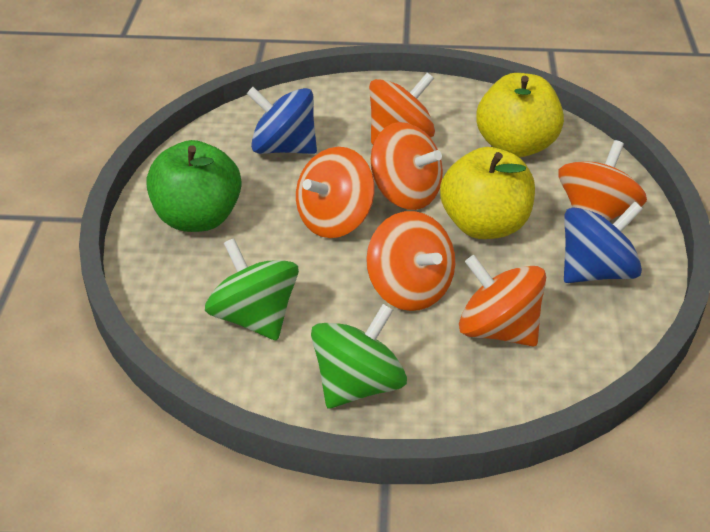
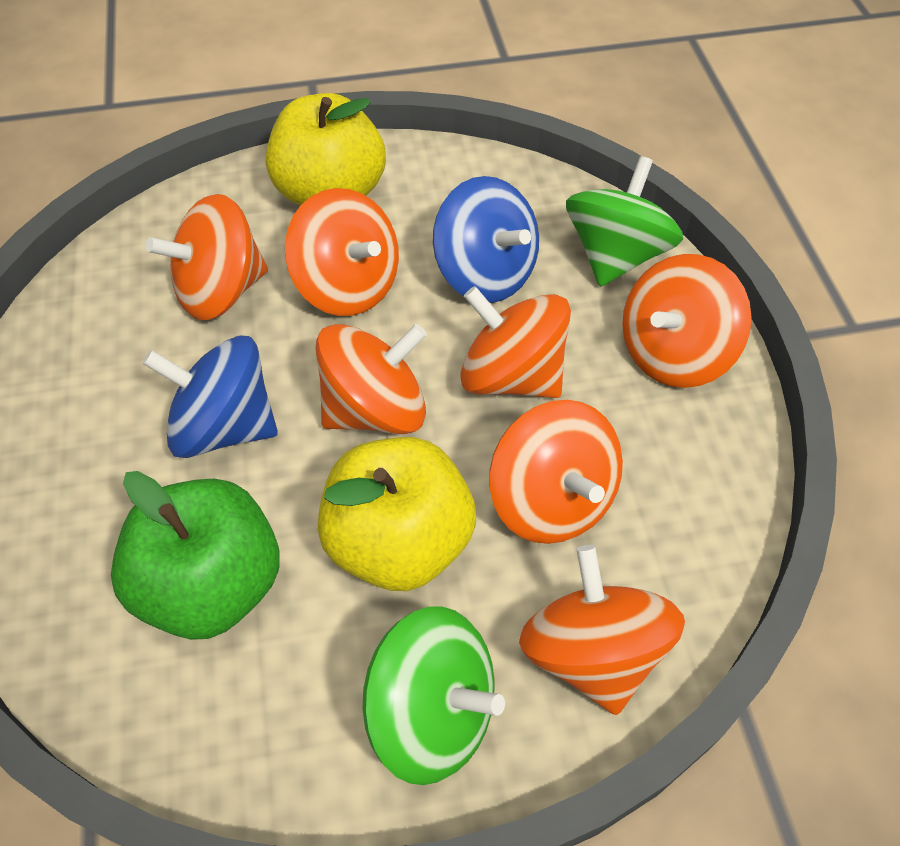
orange spinning top: [296,147,375,238] [366,211,455,311] [369,72,435,145] [371,122,443,210] [459,255,546,346] [558,140,647,221] = 6 -> [146,194,268,320] [285,188,399,316] [315,324,427,434] [460,286,571,398] [489,400,623,544] [519,545,685,715] [622,254,752,388] = 7

